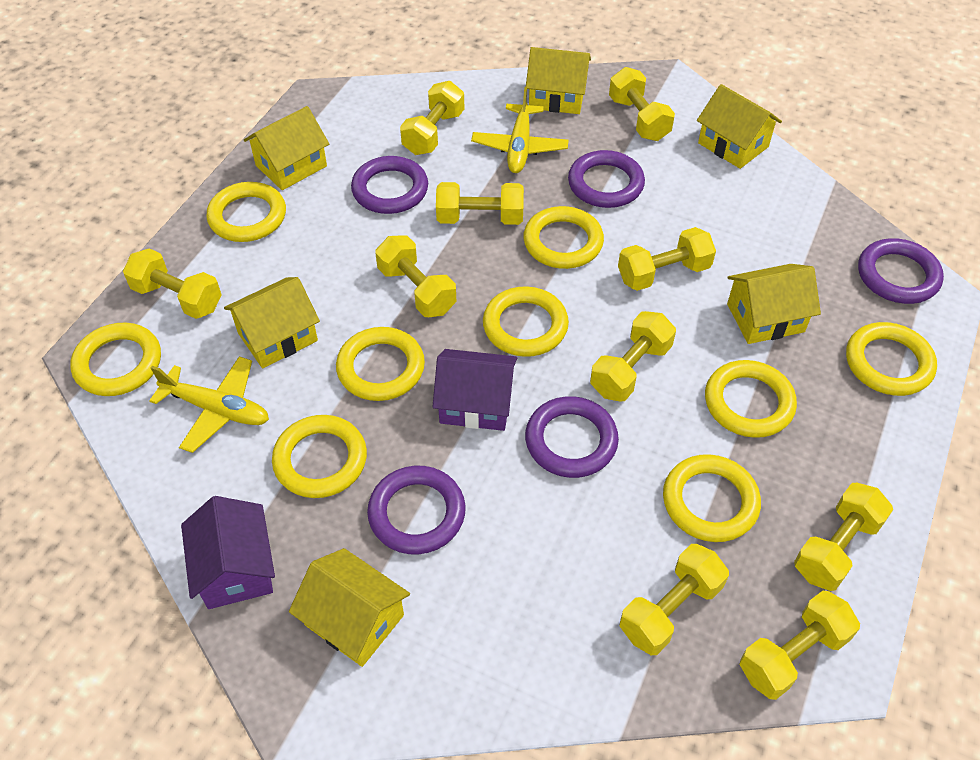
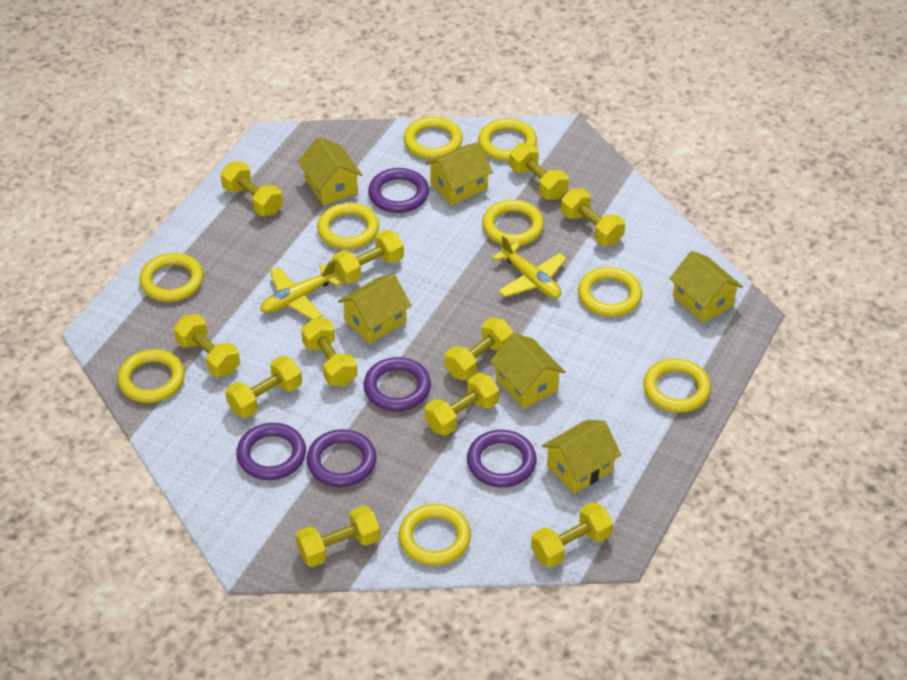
purple house: [181,496,275,609] [432,349,517,431] = 2 -> none = 0
yellow dumbbell: [123,248,222,319] [375,235,456,317] [400,81,464,155] [436,182,524,225] [590,311,676,402] [609,67,675,141] [618,227,716,291] [620,544,729,655] [739,591,860,700] [794,483,893,591] = 10 -> [174,314,240,377] [220,161,283,216] [225,356,302,418] [296,505,380,567] [301,318,357,386] [332,230,404,284] [425,373,499,436] [445,318,513,380] [509,143,569,200] [531,502,613,568] [561,188,625,246] = 11

